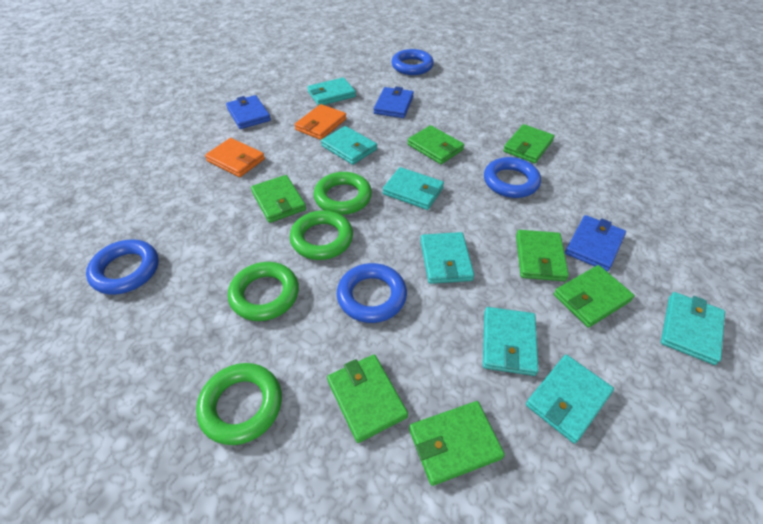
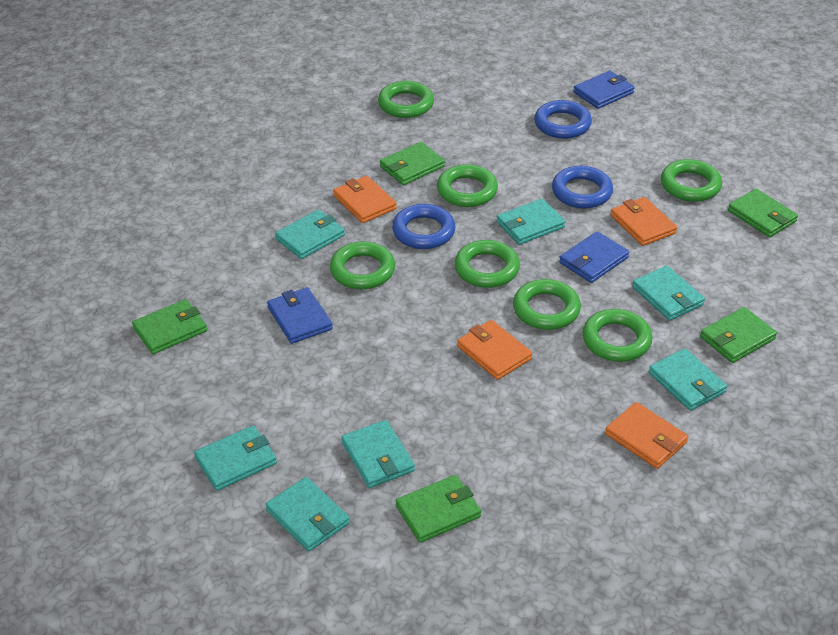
blue ring: [86,240,159,295] [337,263,407,323] [392,49,434,75] [484,157,541,198] = 4 -> [392,204,456,249] [534,100,592,139] [552,166,613,209] = 3
green ring: [196,363,282,445] [228,262,299,321] [290,210,353,260] [314,172,372,215] = 4 -> [330,241,395,289] [378,81,434,118] [437,164,498,207] [454,240,520,288] [513,279,581,330] [582,309,652,362] [661,159,722,202] = 7
green wallet: [251,175,306,223] [327,354,408,443] [407,125,464,164] [409,401,505,486] [503,124,555,163] [516,230,569,281] [554,265,635,328] = 7 -> [132,299,207,354] [380,142,445,185] [396,475,481,543] [700,307,777,363] [728,189,798,237] = 5
orange wallet: [205,138,265,177] [294,104,347,140] = 2 -> [333,176,397,223] [457,320,532,380] [605,402,688,469] [610,197,677,246] = 4

